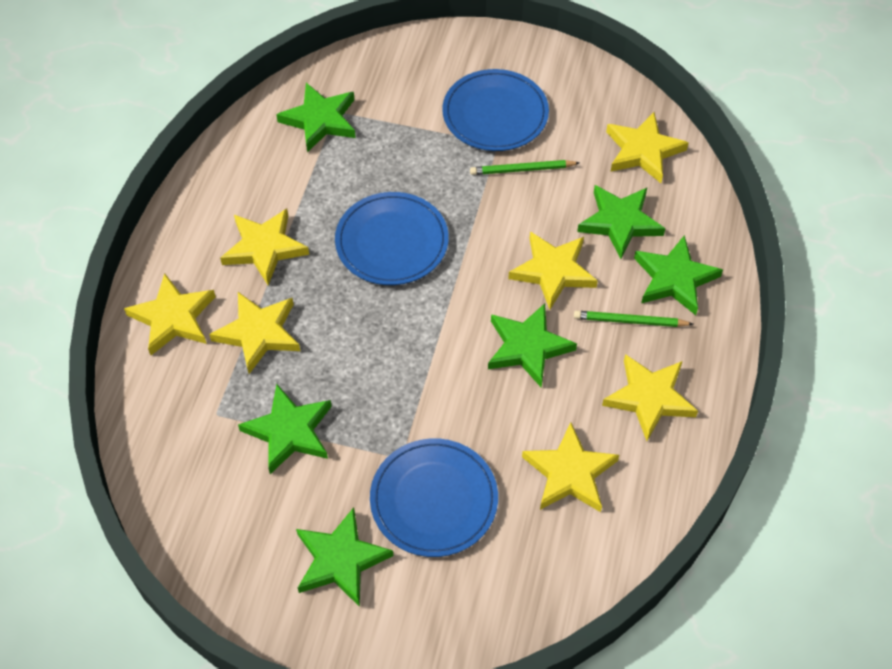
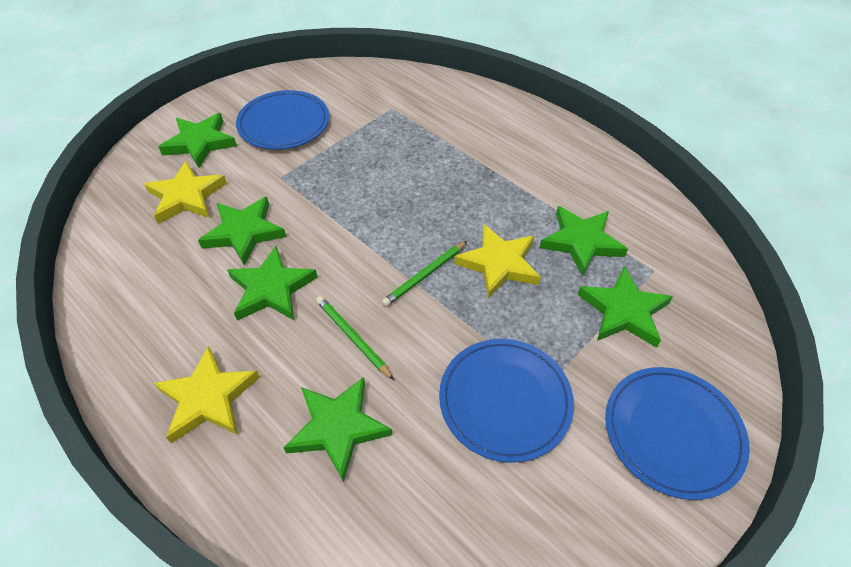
yellow star: [124,273,216,355] [209,292,300,374] [220,209,309,285] [508,232,598,309] [522,422,619,512] [602,354,698,441] [606,112,688,183] = 7 -> [144,161,227,224] [154,346,260,443] [454,224,541,299] = 3

